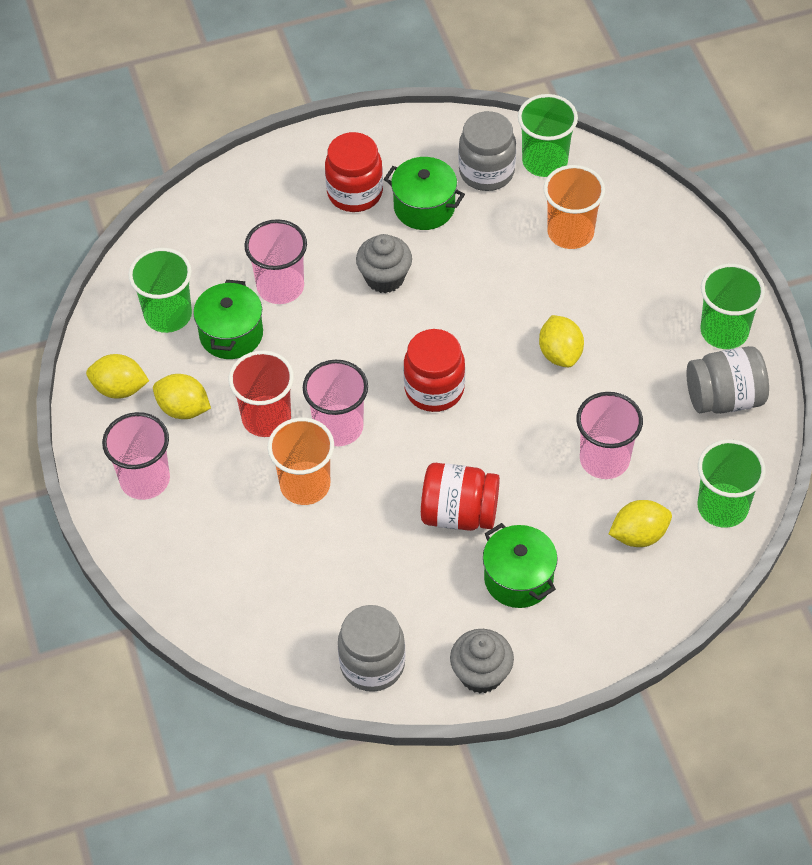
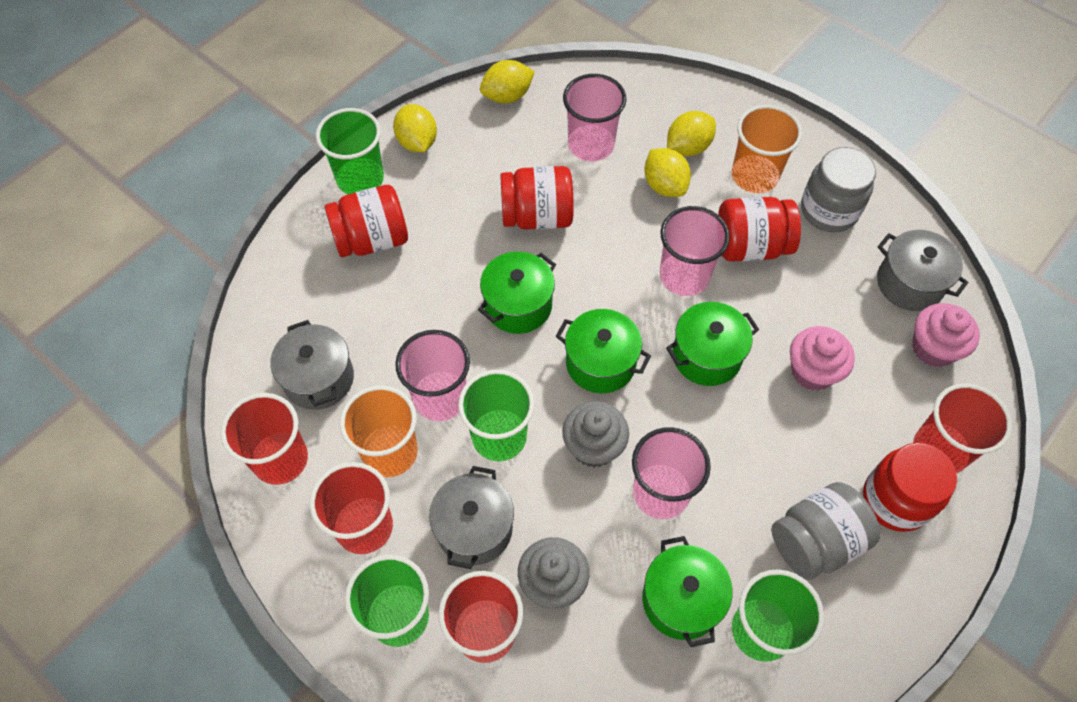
green pot: [193,280,263,359] [384,157,465,230] [483,523,558,608] = 3 -> [478,252,556,334] [556,309,651,393] [642,536,733,647] [666,302,759,386] = 4
grey jar: [338,605,406,692] [459,111,516,191] [686,346,769,414] = 3 -> [771,482,880,580] [801,147,876,232] = 2
grey pot: none = 0 -> [270,320,354,410] [429,466,514,569] [877,230,968,311] = 3
pink cupcake: none = 0 -> [790,326,855,391] [912,303,980,367] = 2
red cup: [229,350,294,437] = 1 -> [221,393,308,485] [310,462,393,554] [439,571,523,663] [913,383,1012,473] = 4
red jar: [325,132,383,212] [403,329,465,412] [421,463,500,531] = 3 -> [325,185,408,257] [500,166,574,230] [718,197,801,262] [863,443,957,532] = 4

